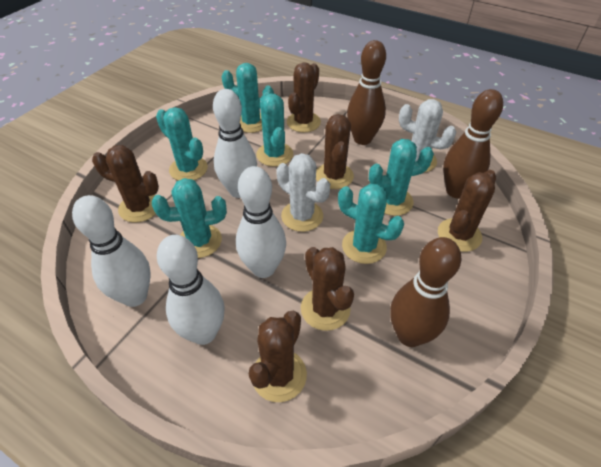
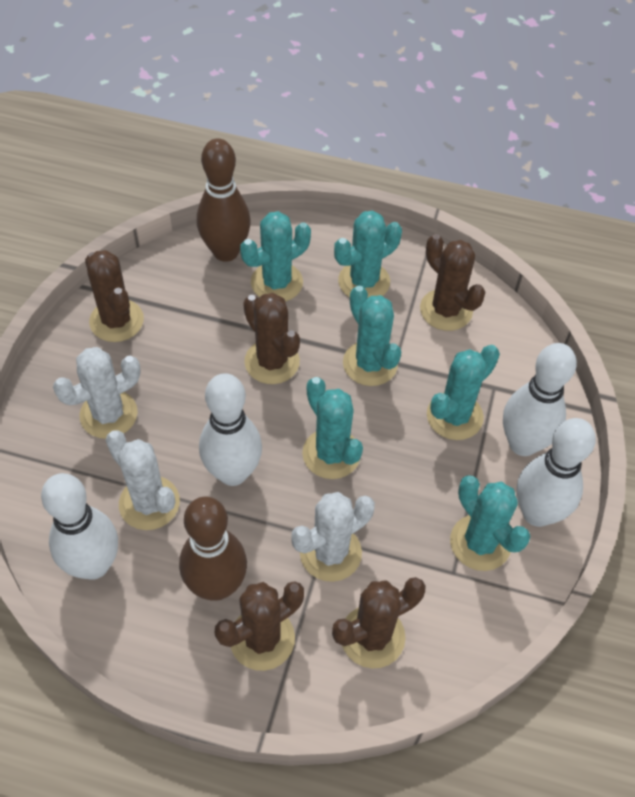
brown bowling pin: [347,40,386,145] [390,237,461,347] [443,89,503,198] = 3 -> [179,497,247,601] [197,138,251,262] = 2
brown cactus: [92,145,159,223] [249,311,307,402] [287,63,321,133] [301,247,354,331] [316,114,354,189] [438,170,496,252] = 6 -> [85,250,144,342] [215,581,304,671] [243,293,300,384] [332,577,426,669] [420,234,485,331] = 5
white cactus: [276,153,330,232] [399,99,456,173] = 2 -> [53,347,141,439] [106,430,180,530] [291,492,375,582] = 3

